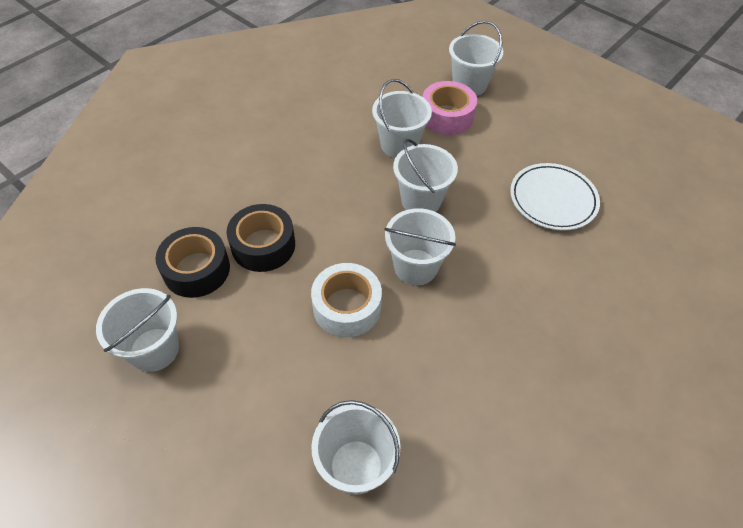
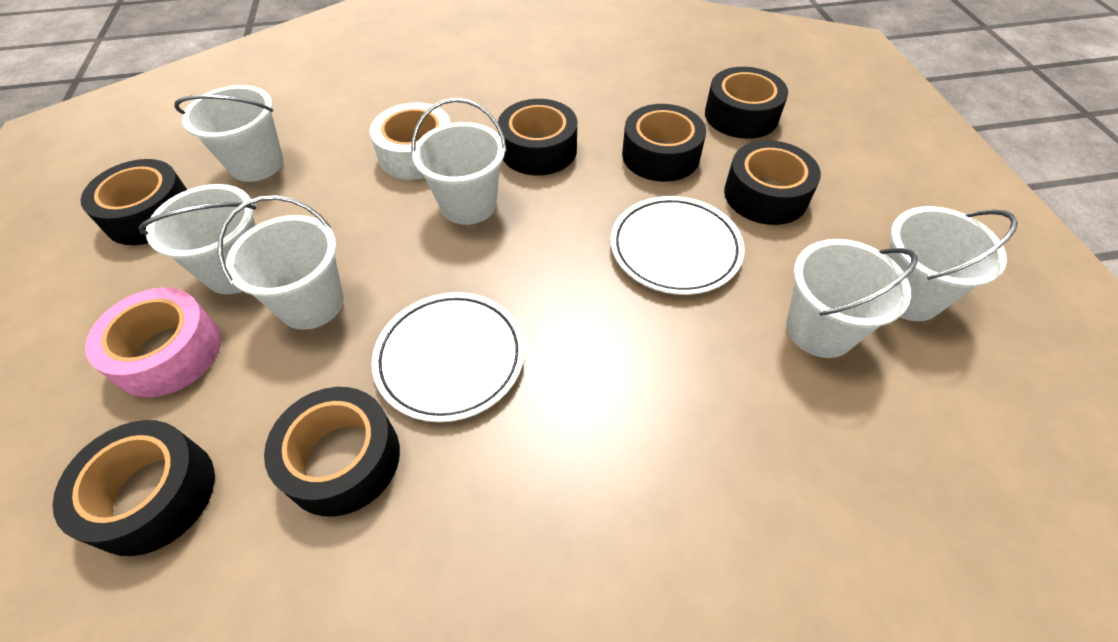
black tape: [155,227,230,298] [227,204,295,272] = 2 -> [53,420,215,556] [81,159,187,245] [264,387,400,517] [498,99,577,176] [622,104,706,182] [705,67,788,139] [724,140,821,225] = 7
white plate: [510,163,600,231] = 1 -> [372,292,525,422] [611,196,744,295] = 2

